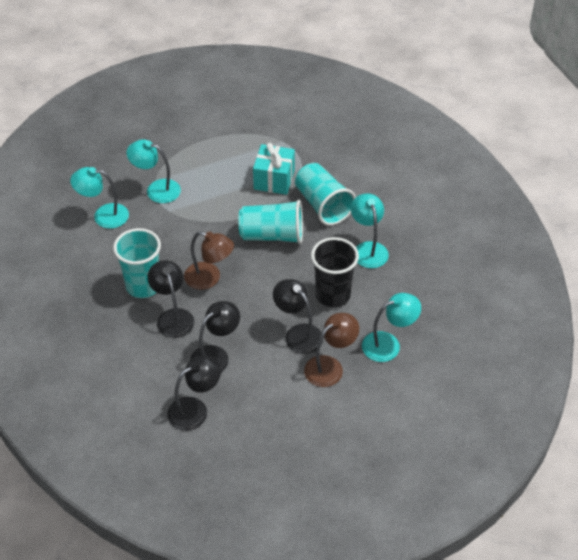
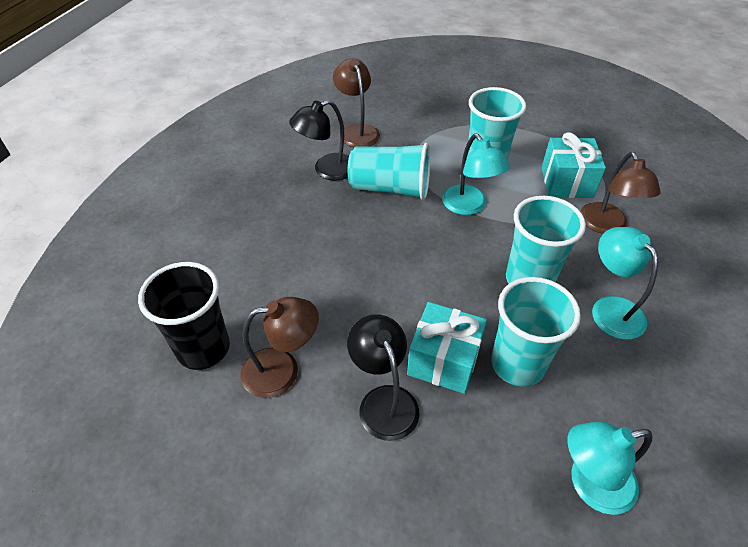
black lamp: [147,260,194,338] [167,356,221,431] [190,301,240,372] [273,279,323,354] = 4 -> [289,100,349,181] [347,314,420,441] = 2
brown lamp: [184,231,234,290] [304,313,359,387] = 2 -> [240,297,319,398] [333,58,380,147] [580,152,661,234] = 3
turquoise cup: [113,228,161,298] [239,200,303,244] [295,163,356,225] = 3 -> [348,143,430,200] [467,87,526,160] [491,277,581,387] [506,196,586,283] = 4
turquoise gift: [253,143,295,195] = 1 -> [407,302,487,394] [541,132,606,198] = 2
turquoise lamp: [70,167,129,229] [126,139,181,203] [351,193,389,268] [362,293,421,362] = 4 -> [442,134,510,215] [567,422,653,515] [592,227,658,340] = 3

